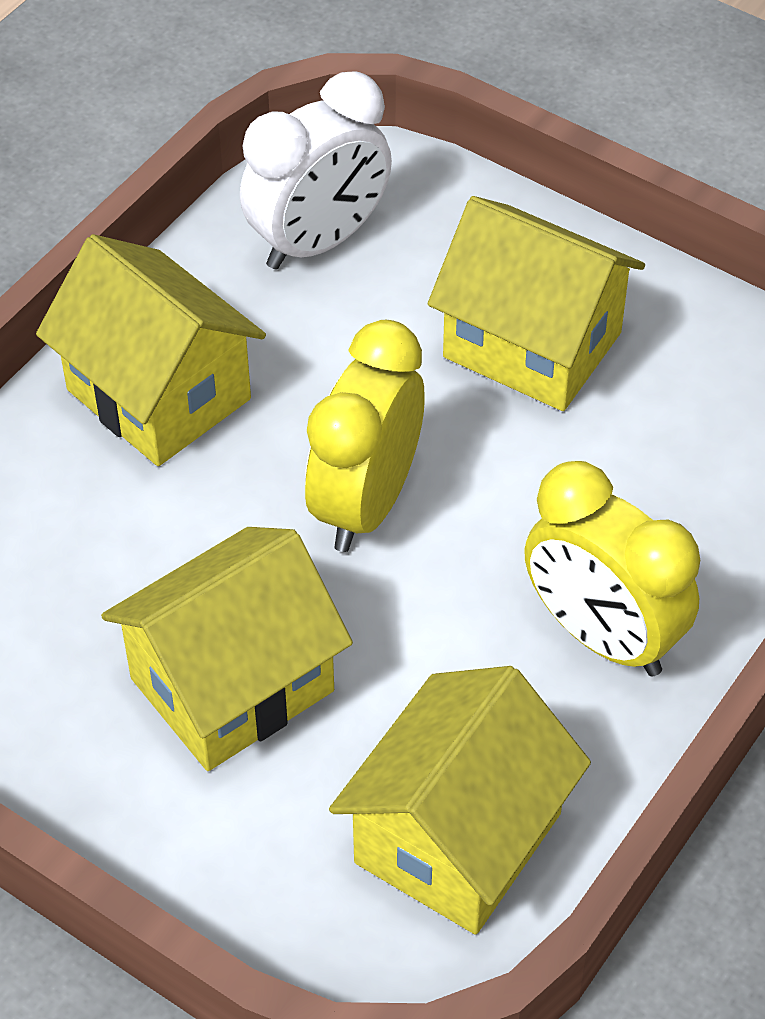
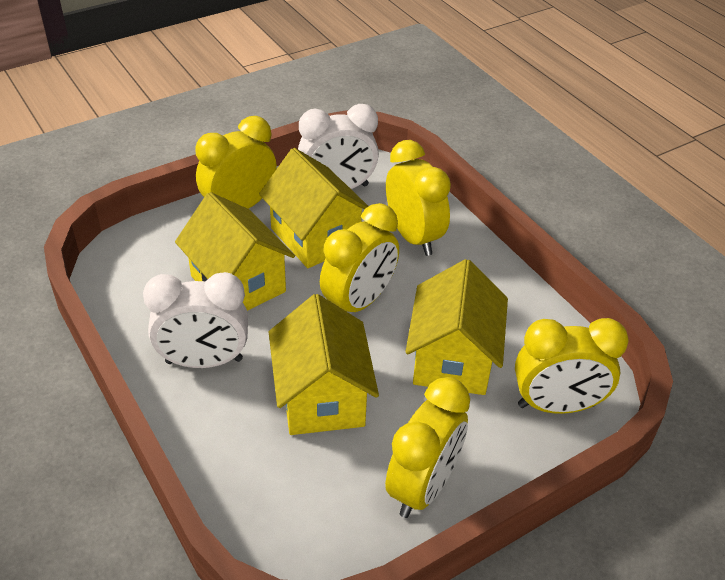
white clock: [240,71,392,269] = 1 -> [143,272,248,368] [298,104,379,189] = 2
yellow clock: [305,320,425,552] [524,461,700,676] = 2 -> [196,116,277,209] [320,203,399,312] [385,377,470,518] [386,140,451,256] [515,318,629,414] = 5

